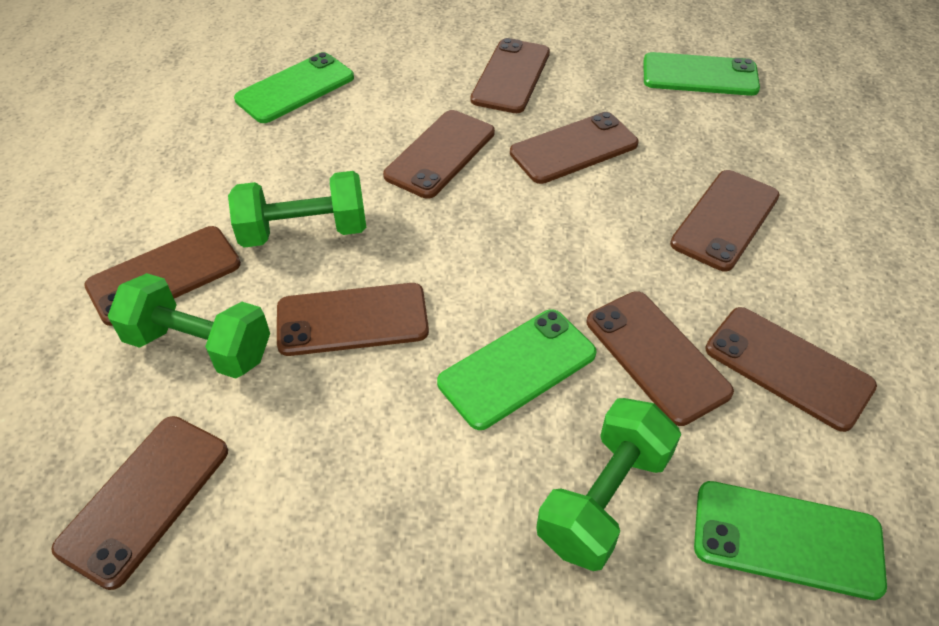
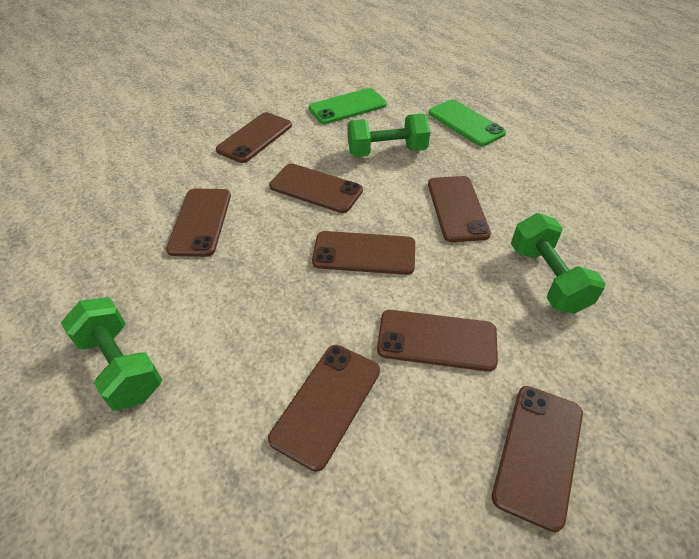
brown phone: [51,416,228,590] [84,226,241,326] [277,283,429,356] [383,110,495,199] [471,38,550,113] [510,112,639,184] [587,291,734,426] [670,170,780,271] [705,307,877,432] = 9 -> [166,189,231,257] [216,112,292,163] [268,345,380,472] [269,163,363,213] [312,231,415,275] [377,310,498,372] [428,176,491,242] [492,386,583,532] = 8
green phone: [234,52,354,123] [437,309,597,430] [644,52,760,96] [694,481,887,600] = 4 -> [309,88,387,124] [429,100,506,146] = 2

